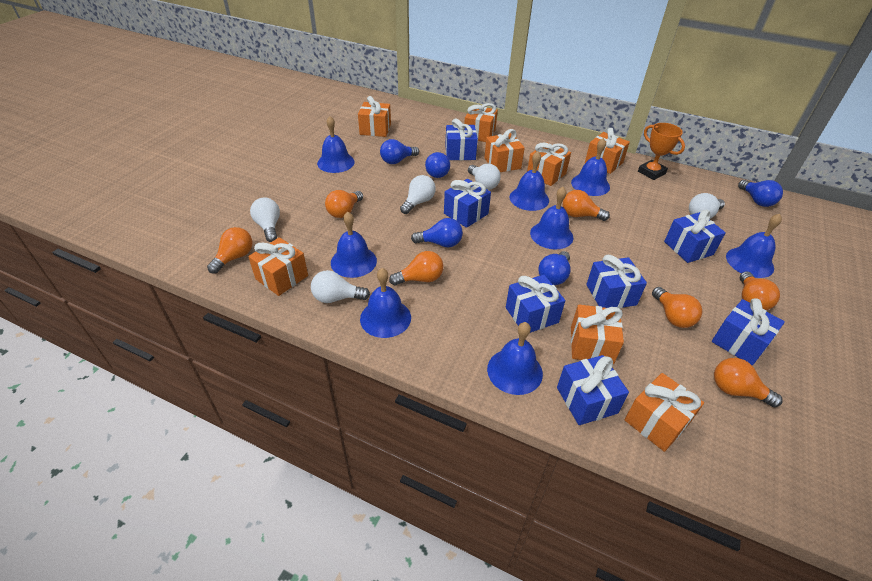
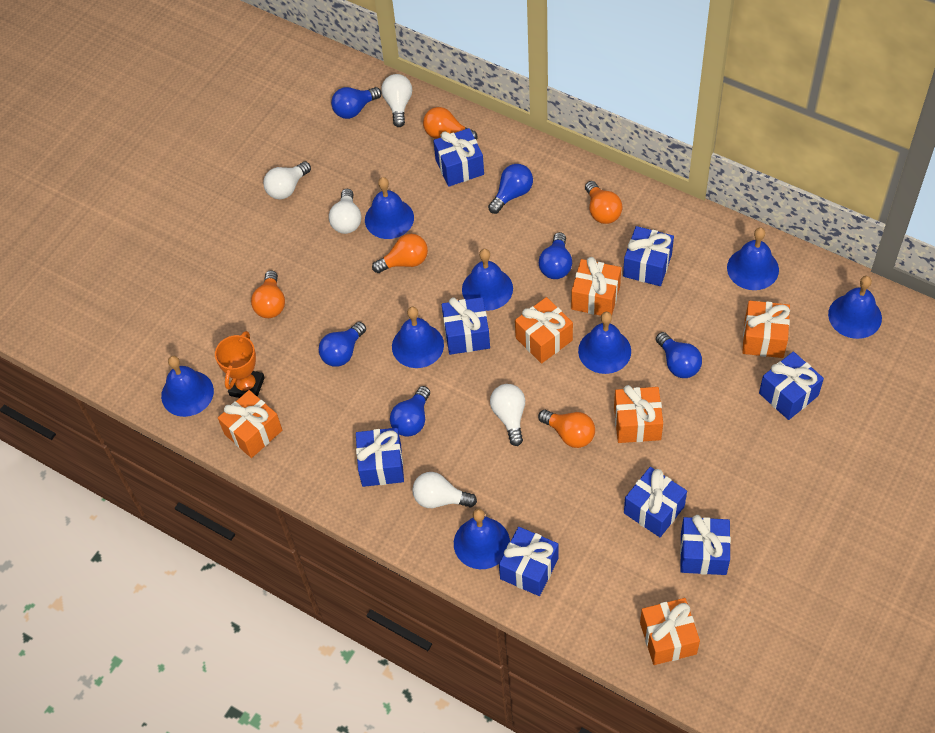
blue gift: [444,179,491,228] [445,118,478,160] [506,275,565,333] [557,355,629,425] [586,255,647,308] [664,210,726,263] [712,298,785,366] = 7 -> [356,428,404,487] [433,128,484,187] [442,297,490,355] [499,527,559,596] [623,226,674,286] [624,467,687,537] [680,515,731,575] [759,352,824,420] = 8
blue light bulb: [380,139,419,164] [411,218,463,247] [425,152,450,178] [538,251,571,285] [738,180,783,207] = 5 -> [319,322,366,367] [331,87,382,119] [390,386,430,437] [488,164,533,214] [539,232,572,279] [656,332,702,378] = 6
orange gift: [248,237,308,296] [358,96,391,137] [464,103,498,142] [484,129,525,172] [527,142,571,186] [571,304,624,364] [585,128,630,174] [624,373,704,452] = 8 -> [218,390,282,458] [515,297,573,363] [571,257,621,316] [614,385,663,443] [640,598,700,665] [742,301,790,358] = 6
orange light bulb: [207,227,253,274] [325,190,363,218] [389,251,443,286] [563,190,610,221] [652,287,702,328] [714,358,782,407] [740,272,780,310] = 7 -> [251,270,285,318] [372,234,428,273] [423,107,477,139] [538,410,595,448] [585,181,622,224] = 5

